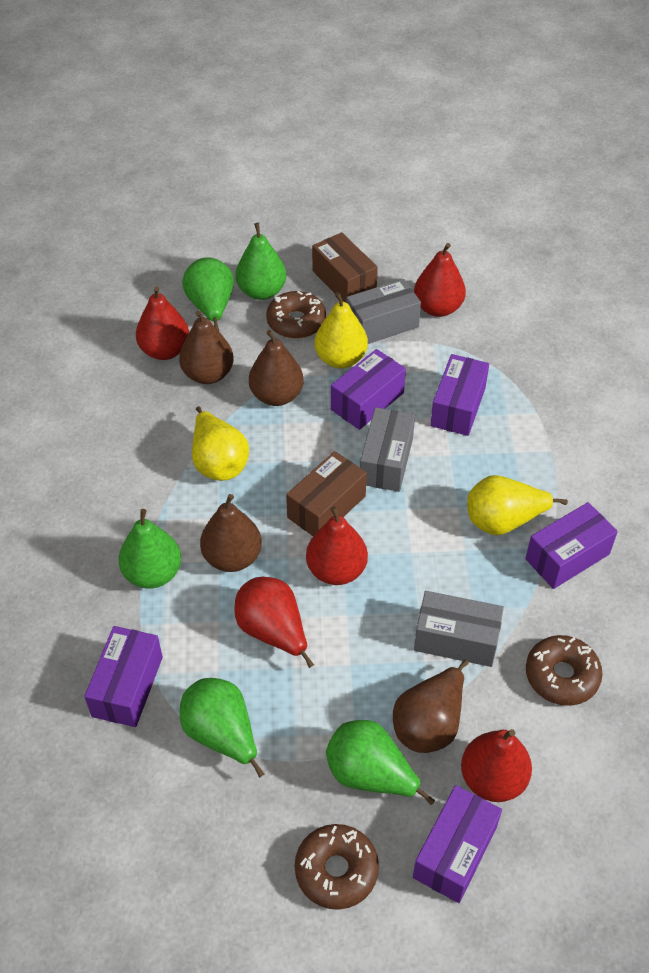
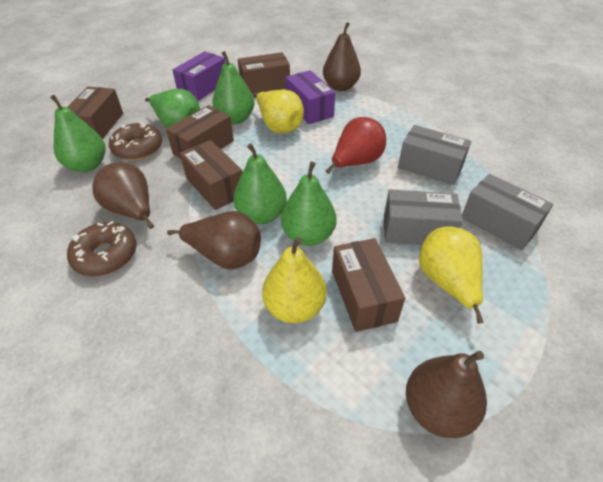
brown box: [286,451,367,536] [312,232,378,302] = 2 -> [68,87,123,139] [166,105,234,159] [180,140,242,210] [238,52,290,94] [332,238,405,332] = 5
brown donut: [266,291,326,339] [295,824,379,910] [526,635,603,706] = 3 -> [67,221,137,276] [109,122,162,161] = 2
purple box: [84,626,163,727] [331,349,406,430] [413,785,502,903] [430,354,489,436] [525,502,618,589] = 5 -> [172,51,225,101] [285,70,335,124] = 2
red pear: [136,287,189,360] [234,577,314,668] [306,506,368,585] [414,243,466,317] [461,729,532,802] = 5 -> [326,117,386,174] = 1

